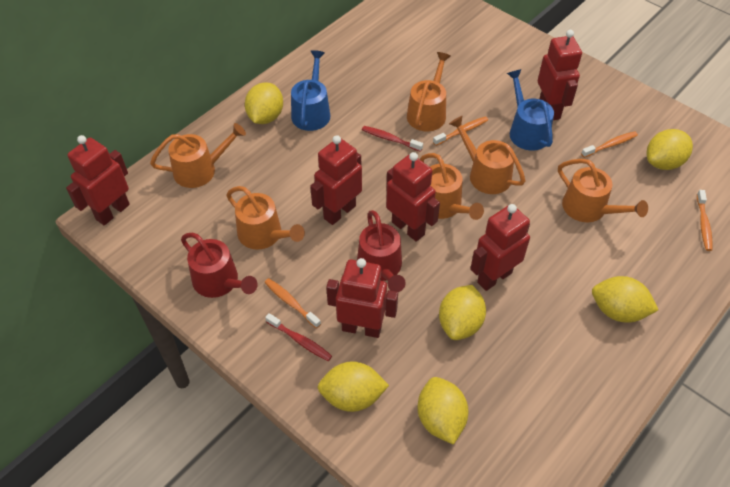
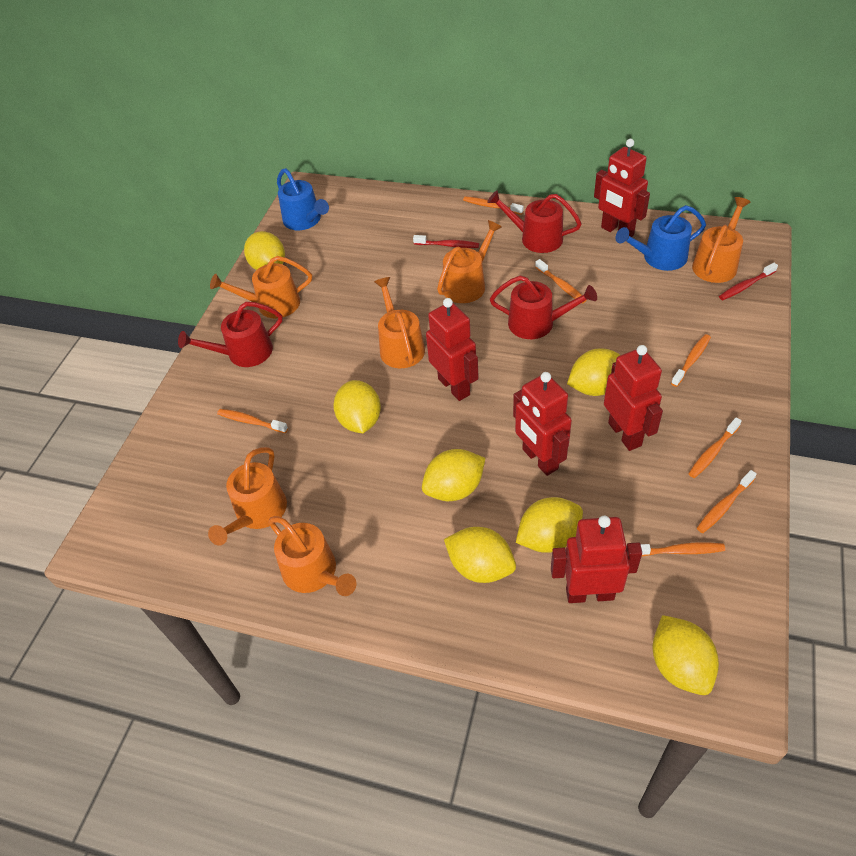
orange toothbrush: [264,278,321,328] [433,116,488,146] [581,131,638,158] [697,190,712,251] = 4 -> [217,409,288,433] [463,196,524,215] [535,259,586,304] [641,543,725,557] [671,334,711,387] [688,417,742,478] [697,470,757,533] = 7
red robot: [66,135,130,226] [310,135,362,225] [326,258,398,338] [386,152,440,242] [470,204,530,291] [538,30,582,120] = 6 -> [426,298,479,401] [513,372,572,476] [551,516,642,603] [594,139,650,237] [604,345,663,451] = 5
red watering can: [181,233,258,298] [357,210,406,292] = 2 -> [178,302,282,367] [487,190,582,253] [490,275,597,339] = 3
yellow lemon: [245,82,283,124] [317,361,389,412] [418,377,468,445] [439,285,486,340] [592,276,658,323] [647,129,693,170] = 6 -> [244,231,285,270] [333,380,381,433] [422,449,485,501] [444,527,516,583] [516,497,583,553] [567,348,620,396] [652,615,719,695] = 7

